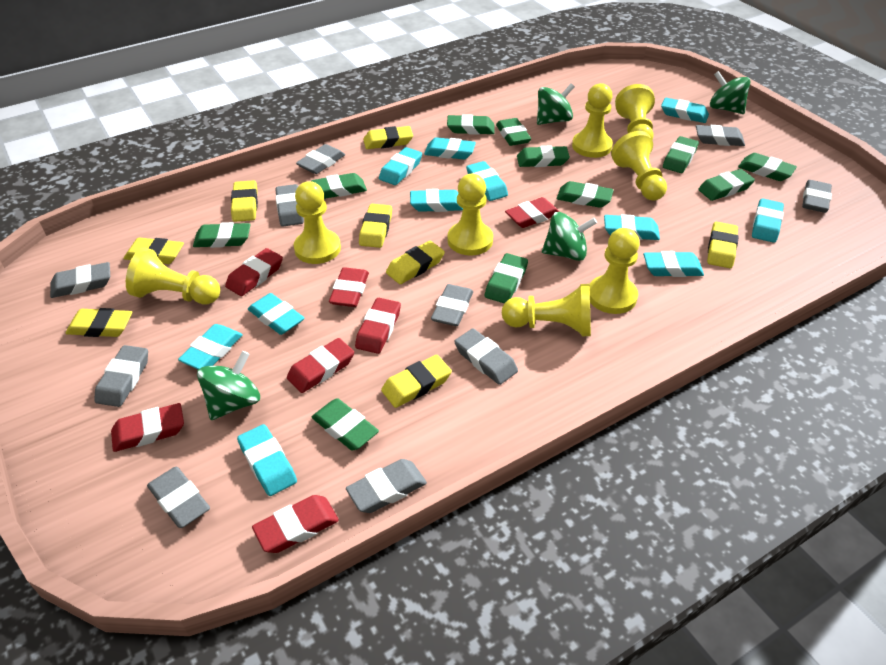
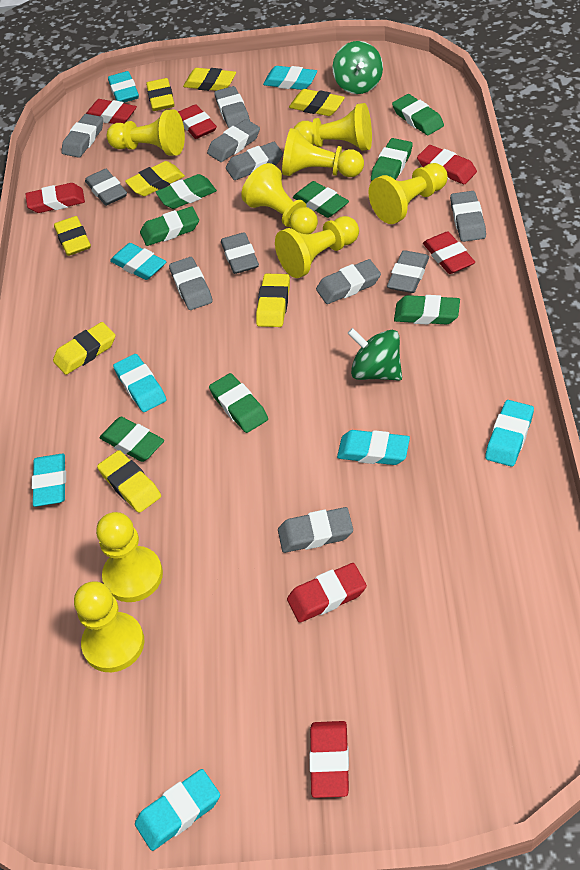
green eraser: [193,222,251,248] [311,173,367,199] [312,398,379,451] [447,114,494,135] [485,253,528,303] [496,118,531,146] [517,145,570,167] [557,181,614,208] [663,136,699,173] [698,169,755,201] [738,153,797,181] = 11 -> [99,417,164,462] [140,206,199,246] [156,174,217,209] [209,373,268,433] [293,181,349,218] [371,138,413,181] [392,94,444,135] [394,295,460,325] = 8
green spinning top: [197,351,260,420] [537,83,575,125] [542,212,597,261] [710,71,751,114] = 4 -> [332,41,383,94] [347,328,402,381] = 2
grey eraser: [50,262,110,298] [94,345,148,407] [147,467,210,528] [275,184,304,227] [296,144,345,174] [346,459,427,513] [431,284,473,326] [454,328,518,385] [696,125,745,146] [802,180,832,213] = 10 -> [61,114,103,158] [85,169,127,206] [169,257,213,310] [207,119,260,162] [214,86,250,128] [221,232,259,274] [226,142,283,180] [278,507,353,553] [316,259,381,304] [387,250,429,293] [450,191,486,242] = 11
turquoise eraser: [178,324,243,370] [237,424,297,496] [248,293,305,335] [379,147,422,185] [410,189,463,212] [424,137,476,160] [466,161,508,201] [604,214,660,240] [643,251,704,277] [661,98,709,123] [752,198,784,243] = 11 -> [32,454,66,507] [108,71,139,103] [110,243,166,280] [113,354,167,412] [135,769,220,851] [263,66,317,90] [337,430,410,465] [485,400,534,467] = 8

